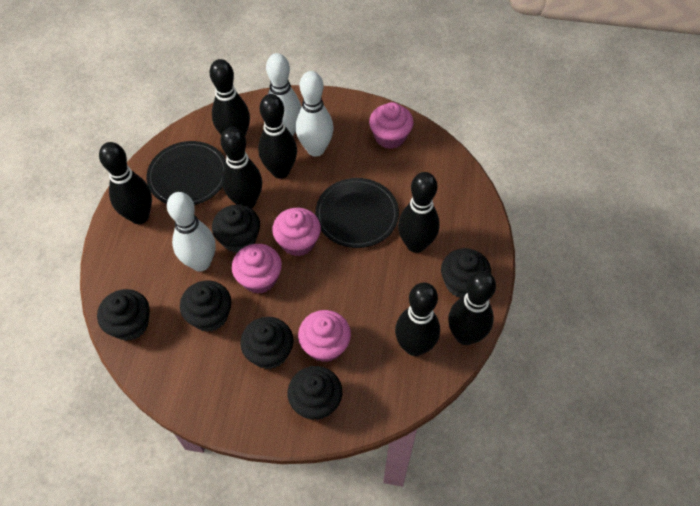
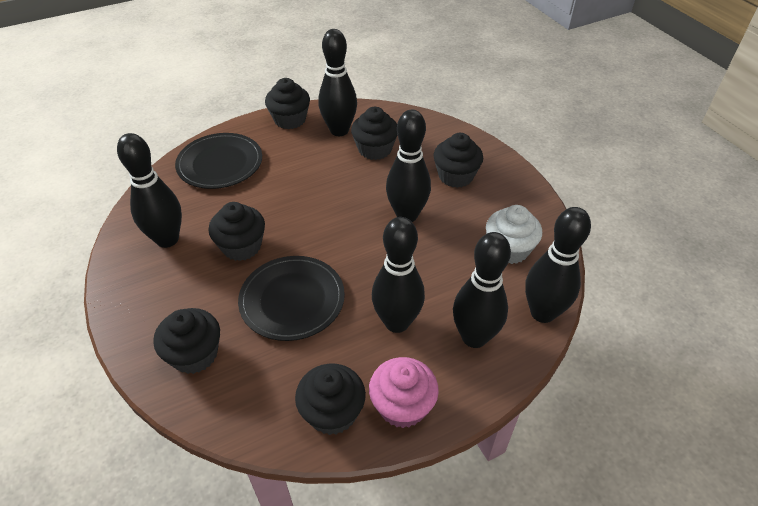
black bowling pin: [99,142,152,224] [210,59,250,136] [220,127,262,209] [258,94,297,179] [395,283,440,356] [398,172,440,253] [448,271,496,345] = 7 -> [117,133,182,248] [318,29,357,136] [372,217,425,333] [386,110,431,222] [453,232,511,348] [525,207,591,323] = 6
pink cupcake: [232,244,282,294] [272,208,321,256] [298,310,351,362] [369,102,413,149] = 4 -> [369,357,439,428] = 1
white bowling pin: [167,192,215,271] [266,53,301,136] [296,71,333,157] = 3 -> none = 0
white cupcake: none = 0 -> [486,205,542,264] = 1

